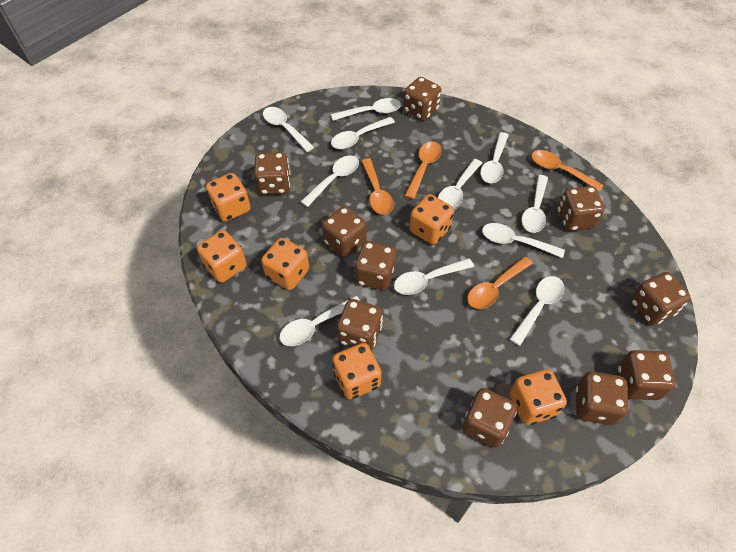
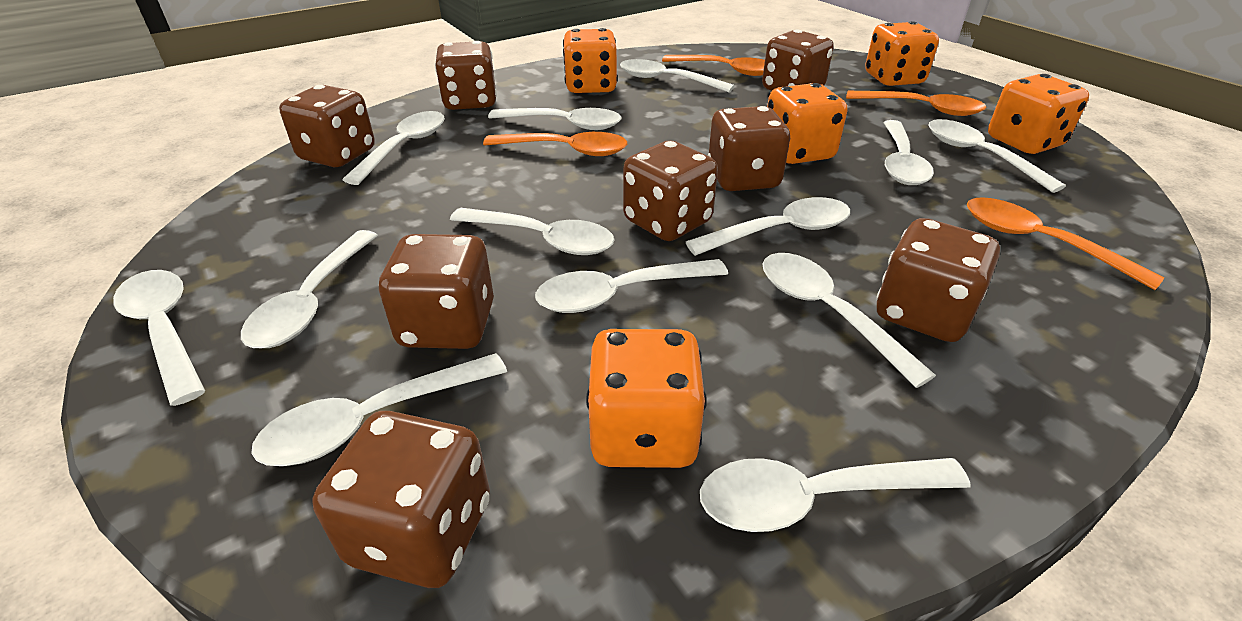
brown dice: [254,152,290,195] [322,206,367,257] [337,299,383,349] [354,241,396,290] [403,77,441,121] [462,388,517,448] [558,186,605,231] [576,371,629,425] [618,350,676,400] [630,272,690,325] = 10 -> [279,85,375,167] [313,411,490,588] [379,234,494,349] [435,41,497,110] [623,141,718,241] [708,106,790,191] [762,29,834,91] [876,218,1000,342] = 8
orange dice: [197,230,247,283] [206,173,251,222] [261,238,309,290] [332,343,381,400] [409,194,454,245] [510,369,567,425] = 6 -> [563,28,618,93] [586,329,707,468] [767,83,847,164] [865,21,939,86] [988,74,1089,154] = 5
white spoon: [263,107,314,152] [279,296,360,346] [301,155,359,207] [331,98,401,121] [331,117,395,149] [394,258,474,295] [438,159,482,208] [480,132,509,183] [482,223,565,258] [509,276,565,346] [521,175,548,233] = 11 -> [113,270,205,406] [241,230,378,348] [251,353,507,466] [342,111,445,185] [450,208,615,255] [488,108,621,130] [535,259,728,313] [620,59,734,93] [686,197,850,256] [700,458,970,532] [762,253,936,388] [883,120,934,185] [928,119,1066,193] = 13

